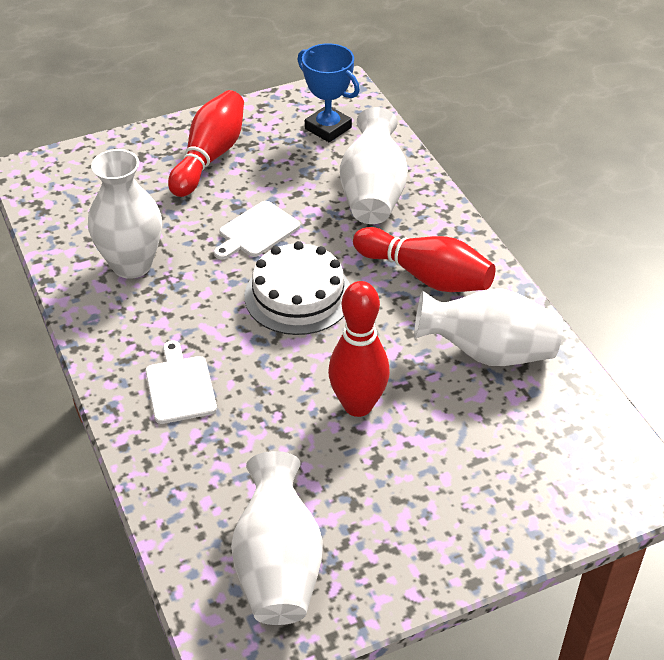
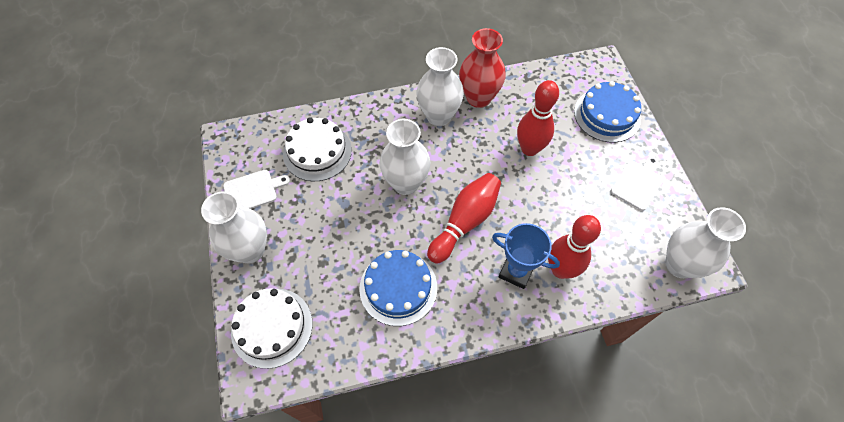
blue cake: none = 0 -> [359,250,437,326] [574,81,641,143] = 2
red vase: none = 0 -> [459,28,506,108] = 1
white cake: [245,241,350,335] = 1 -> [231,288,312,369] [283,117,352,181] = 2

